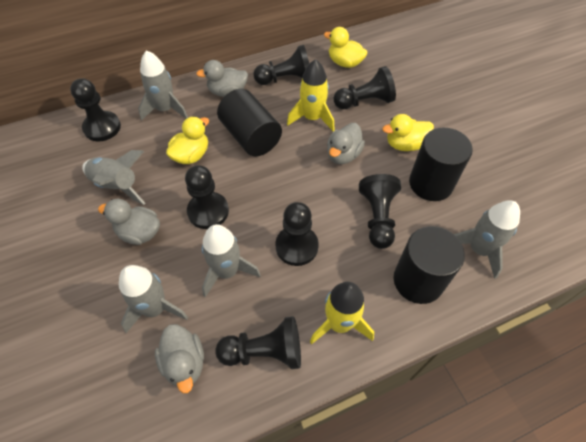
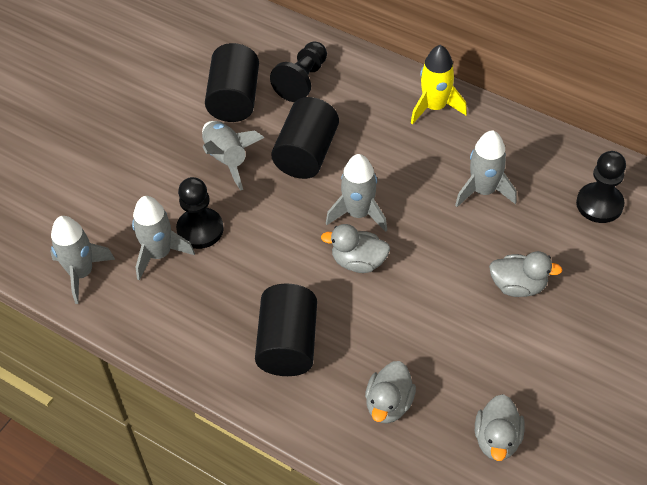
black pawn: [70,78,121,141] [185,165,229,229] [215,316,301,369] [253,45,309,85] [275,202,319,266] [333,66,396,109] [359,174,401,249] = 7 -> [176,177,223,249] [270,41,327,102] [576,151,626,223] = 3
yellow duck: [166,116,209,164] [324,27,368,68] [382,114,434,151] = 3 -> none = 0
yellow rocket: [287,59,334,131] [310,282,374,344] = 2 -> [411,45,467,125] = 1

